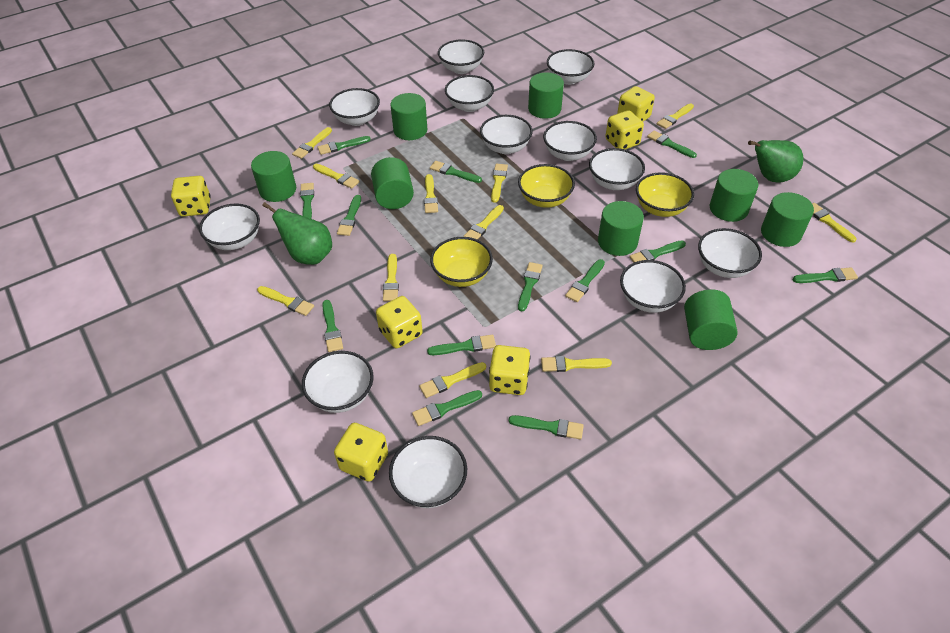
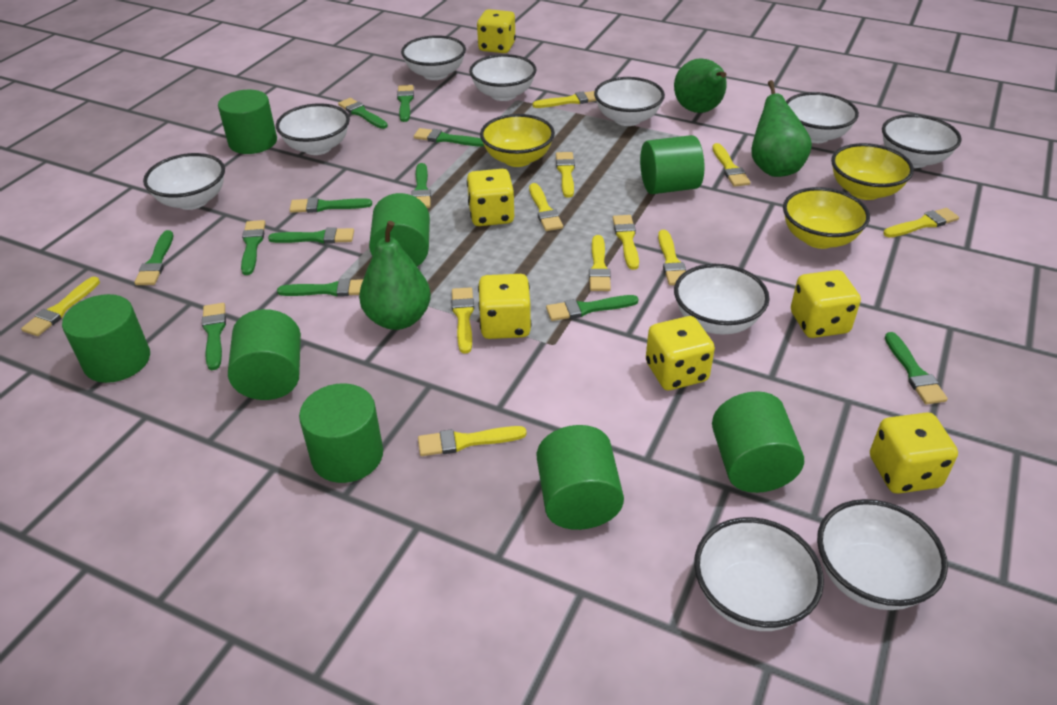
green brush: [300,183,314,219] [317,136,371,155] [322,300,343,352] [337,195,361,236] [412,390,482,426] [427,334,496,355] [430,161,482,183] [509,415,584,439] [518,262,543,311] [565,259,605,302] [629,240,686,263] [647,130,697,158] [792,267,858,283] = 13 -> [134,230,173,285] [202,303,226,370] [241,220,265,275] [268,227,354,244] [277,279,363,297] [290,197,372,213] [338,98,388,129] [397,85,414,122] [411,163,431,208] [414,128,484,146] [546,295,638,321] [885,332,948,404] = 12
green pear: [262,202,332,265] [748,140,804,183] = 2 -> [359,221,431,330] [674,58,727,113] [751,80,812,177] = 3
white bowl: [199,203,260,250] [302,351,373,413] [329,88,380,126] [389,436,467,508] [438,39,484,74] [445,75,494,112] [480,115,533,154] [543,121,597,161] [547,49,594,85] [589,148,645,190] [620,260,686,313] [698,228,762,278] = 12 -> [143,153,225,210] [276,103,350,155] [401,35,466,80] [469,54,537,101] [594,77,665,126] [674,264,770,334] [694,517,824,631] [786,92,859,143] [817,499,948,610] [882,114,962,168] = 10

